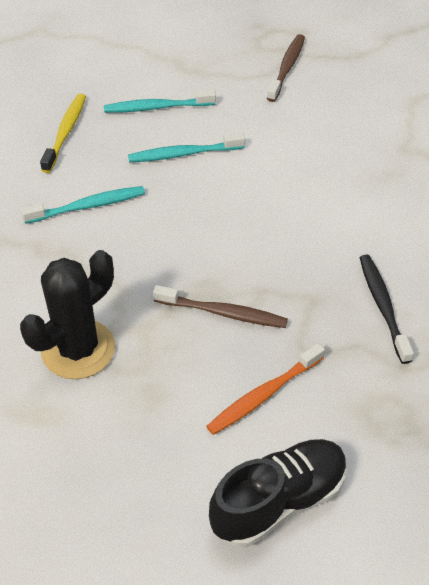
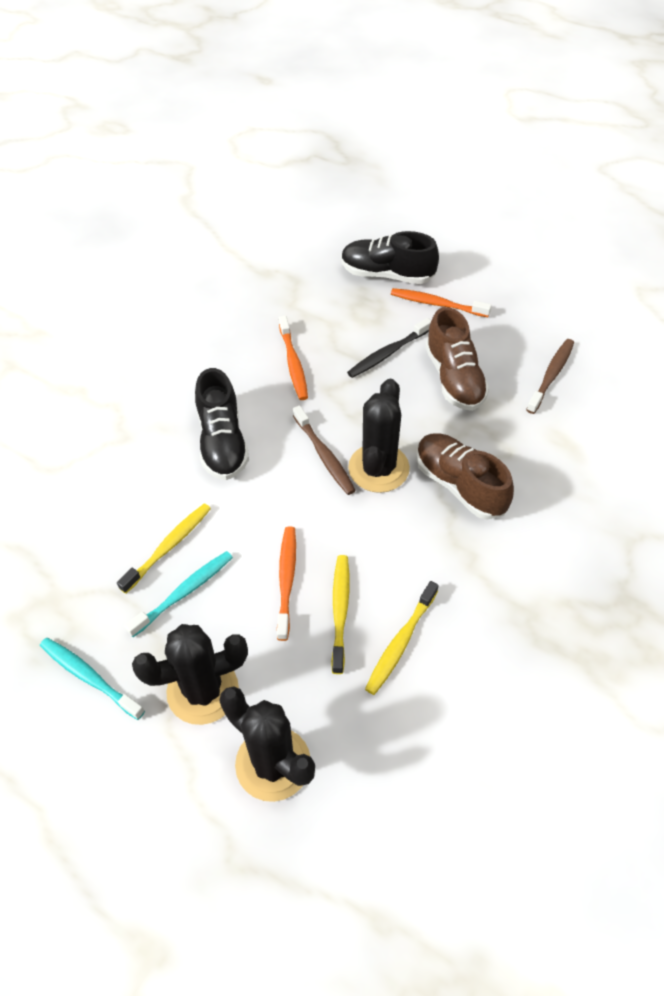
black cactus: [20,250,115,379] = 1 -> [132,624,248,725] [219,686,315,802] [348,379,410,493] = 3
black shoe: [209,439,347,547] = 1 -> [195,368,249,480] [341,231,439,284] = 2
brown shoe: none = 0 -> [416,433,514,520] [425,307,489,411] = 2
orange toothbrush: [206,343,325,435] = 1 -> [277,526,296,641] [279,316,308,400] [391,288,492,317] = 3
turquoise toothbrush: [21,186,145,224] [104,90,216,113] [128,133,245,163] = 3 -> [40,638,145,720] [125,551,233,637] = 2
yellow toothbrush: [40,94,86,173] = 1 -> [117,503,211,594] [331,555,350,674] [365,581,439,695] = 3

